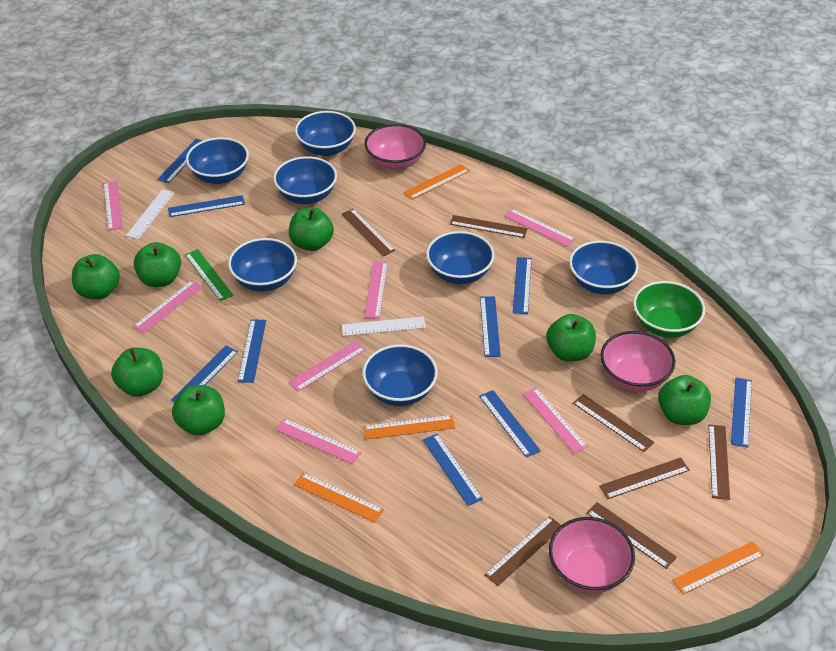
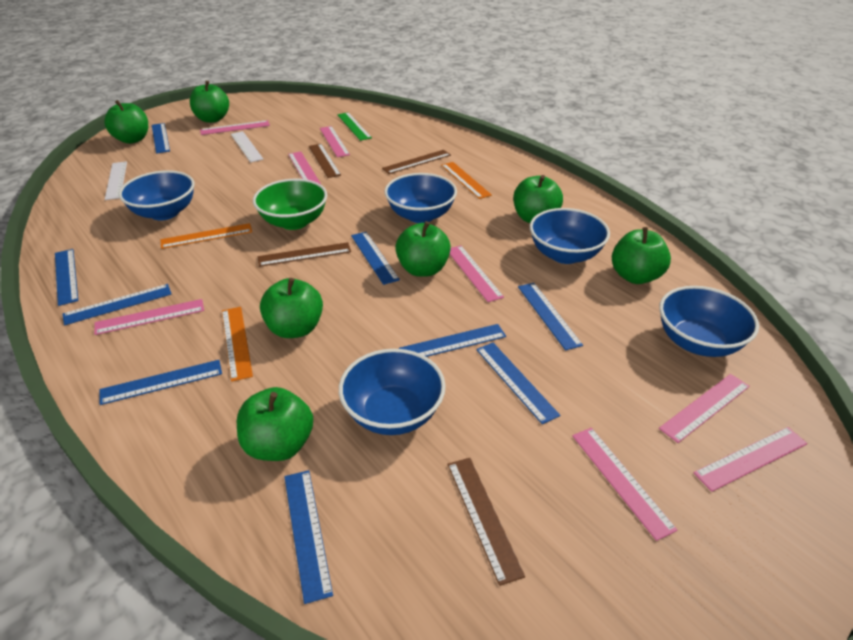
blue bowl: [186,137,249,184] [228,238,297,292] [273,156,337,204] [295,111,356,156] [362,344,438,406] [426,231,495,284] [569,241,639,294] = 7 -> [119,170,194,220] [339,349,446,435] [384,173,457,223] [530,208,610,264] [659,286,759,357] = 5
brown ruler: [342,209,395,256] [450,215,528,238] [484,516,561,586] [573,394,654,452] [587,502,677,569] [599,457,690,499] [708,425,730,500] = 7 -> [258,242,351,267] [309,144,341,178] [382,150,451,174] [448,458,525,586] = 4
orange ruler: [294,472,384,523] [363,415,455,439] [404,164,470,200] [672,541,764,594] = 4 -> [160,223,252,249] [222,307,253,382] [441,162,492,199] = 3
pink bowl: [364,124,426,170] [549,517,635,593] [600,331,675,392] = 3 -> none = 0
pink ruler: [103,181,123,231] [133,280,203,333] [275,418,362,464] [288,341,366,392] [364,261,388,319] [504,209,576,247] [523,387,588,454] = 7 -> [94,299,204,335] [200,120,270,135] [288,151,321,184] [320,126,350,157] [450,245,504,302] [572,428,677,541] [659,374,750,443] [694,427,807,492] = 8

